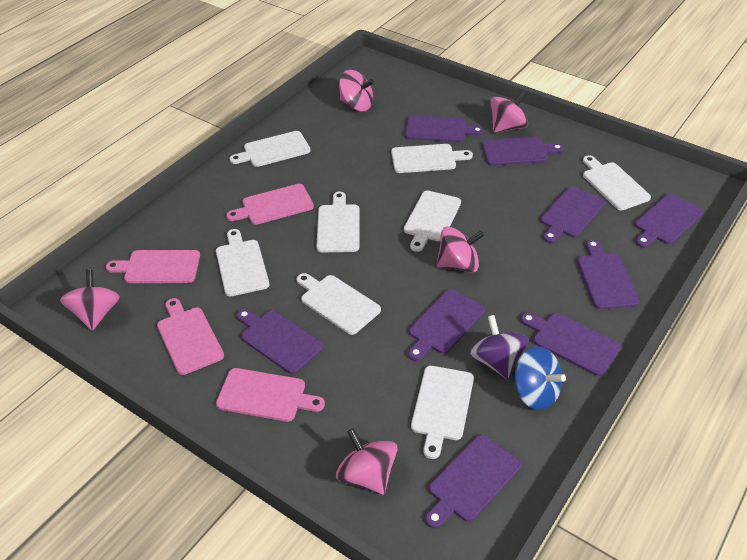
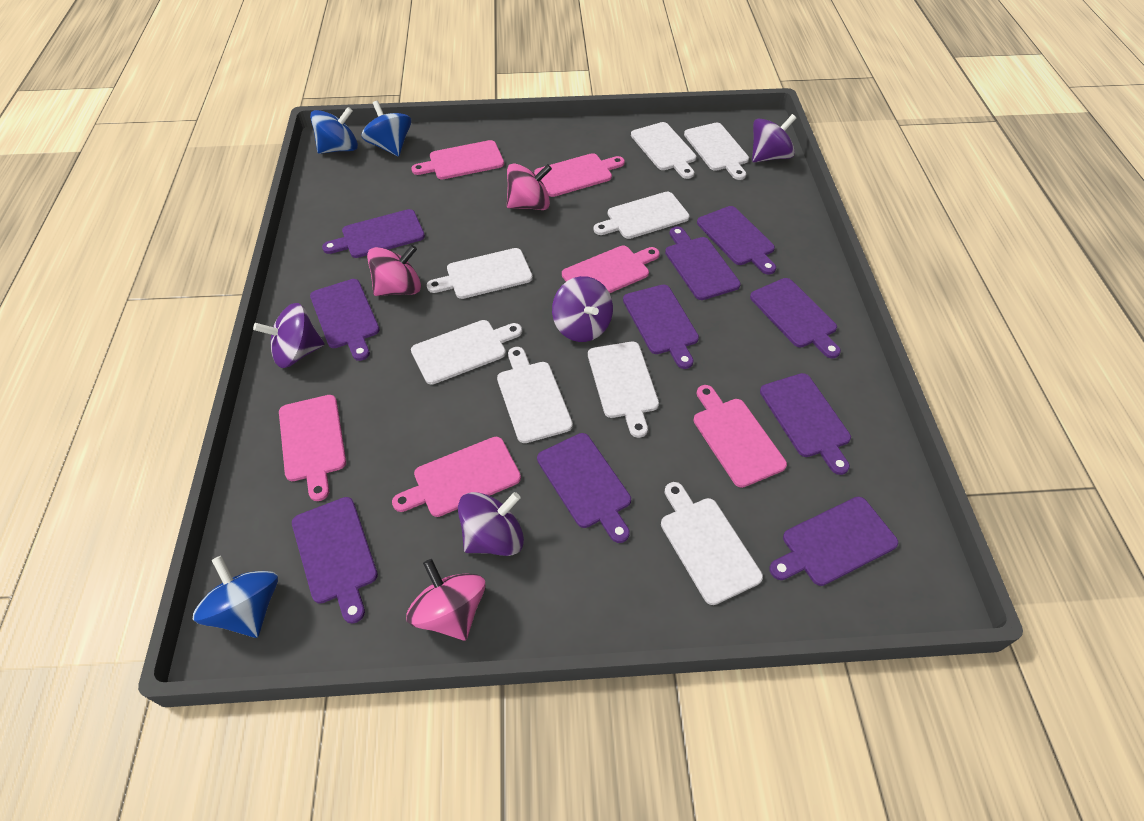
blue spinning top: [513,346,566,410] = 1 -> [193,556,278,638] [310,107,358,154] [361,101,411,157] = 3
pink cutting board: [106,250,200,283] [157,298,224,375] [216,368,325,422] [226,184,314,225] = 4 -> [279,395,346,501] [392,437,521,517] [411,140,504,179] [534,153,625,197] [562,246,660,293] [694,385,787,488] = 6
pink spinning top: [60,269,121,331] [336,428,398,495] [339,70,374,111] [437,226,484,273] [491,92,528,133] = 5 -> [367,245,421,296] [406,559,485,641] [507,163,552,210] = 3
purple cutting board: [237,309,324,374] [405,115,484,142] [408,289,485,361] [425,435,521,529] [482,137,564,166] [520,312,621,376] [540,186,605,243] [577,239,640,309] [635,194,704,248] = 9 -> [292,497,378,624] [310,279,380,361] [322,209,425,258] [537,433,631,543] [623,284,699,369] [665,226,741,300] [697,206,776,275] [750,278,841,358] [760,373,851,475] [769,497,898,586] = 10
purple spinning top: [469,315,529,379] = 1 -> [253,303,325,368] [458,492,524,556] [552,276,613,342] [752,114,796,163] = 4

